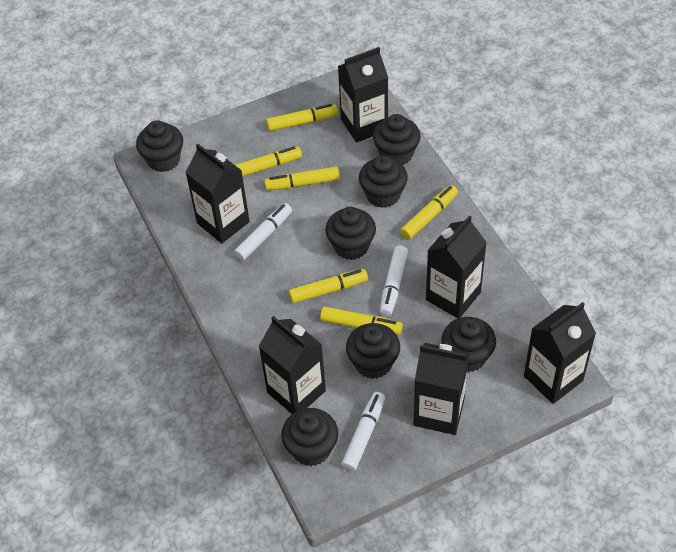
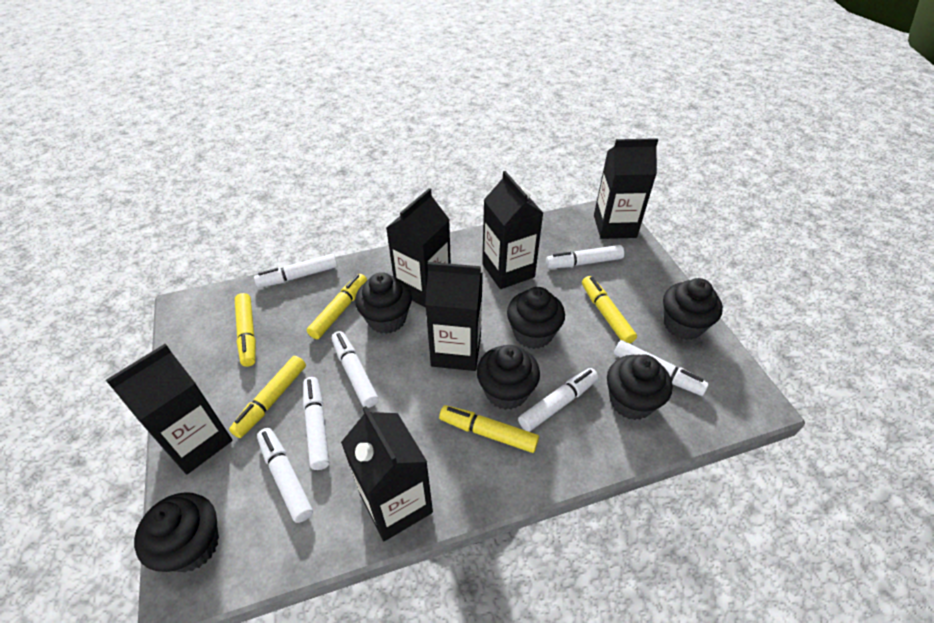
black cupcake: [136,120,183,172] [281,408,338,466] [325,207,376,260] [346,323,400,379] [359,155,408,208] [373,114,420,165] [442,317,496,372] = 7 -> [134,492,219,572] [355,272,412,334] [477,345,540,410] [507,287,565,349] [607,354,672,420] [663,278,723,340] = 6
white marker: [234,203,292,261] [341,392,385,472] [380,246,408,316] = 3 -> [254,254,337,288] [257,428,313,523] [303,377,329,470] [332,331,379,408] [518,368,599,432] [546,245,624,269] [614,340,709,396] = 7
yellow marker: [235,146,302,177] [265,167,340,190] [266,104,338,131] [289,269,368,303] [320,307,403,335] [400,185,458,240] = 6 -> [229,356,306,438] [235,293,256,367] [307,274,367,339] [439,405,539,453] [582,276,637,344] = 5

